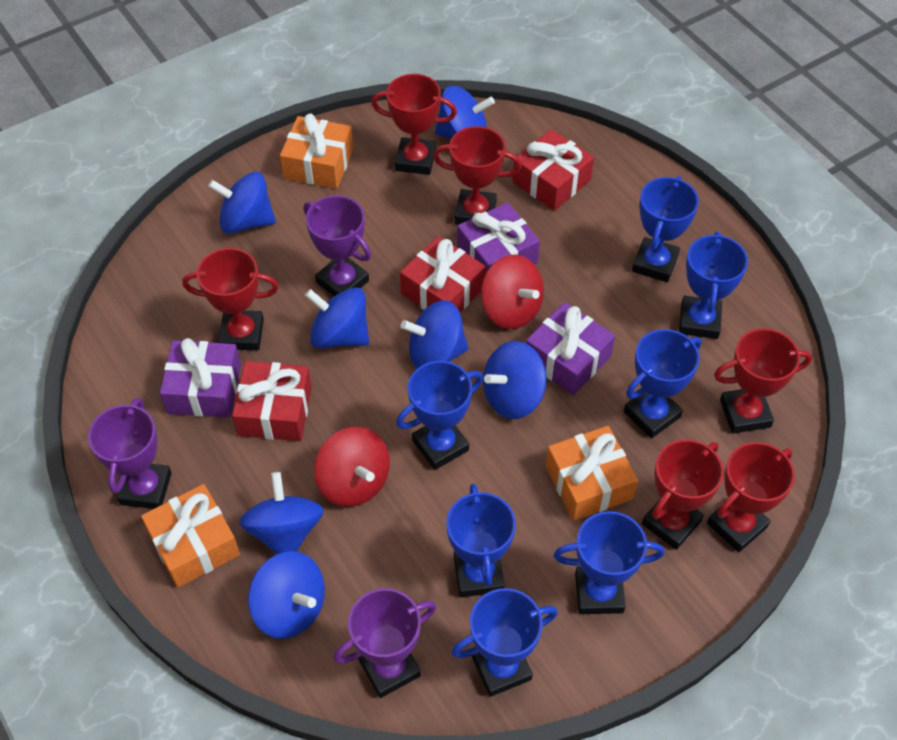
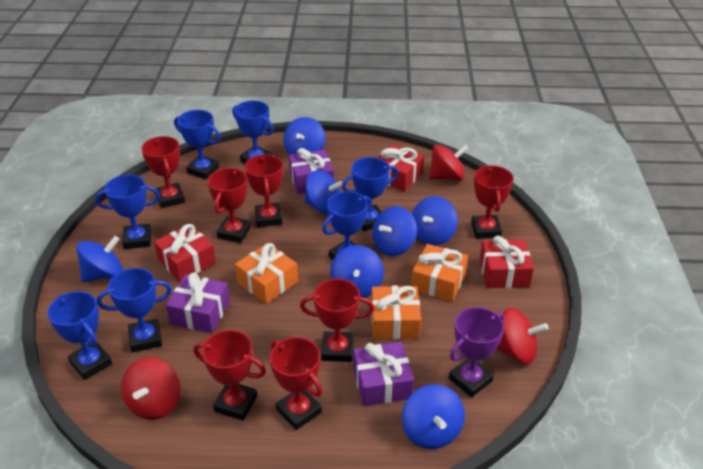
purple trophy: [88,398,172,509] [304,195,371,296] [334,588,436,698] = 3 -> [449,307,504,397] = 1
red spinning top: [314,427,390,507] [481,255,544,329] = 2 -> [121,357,180,420] [429,145,469,180] [496,308,549,364] = 3
red trophy: [182,248,279,350] [371,74,457,175] [433,126,522,225] [642,439,724,550] [707,442,795,552] [714,328,812,433] = 6 -> [141,136,185,208] [193,330,266,421] [208,168,251,243] [245,154,283,227] [270,337,322,430] [300,279,374,362] [471,165,514,239] = 7

